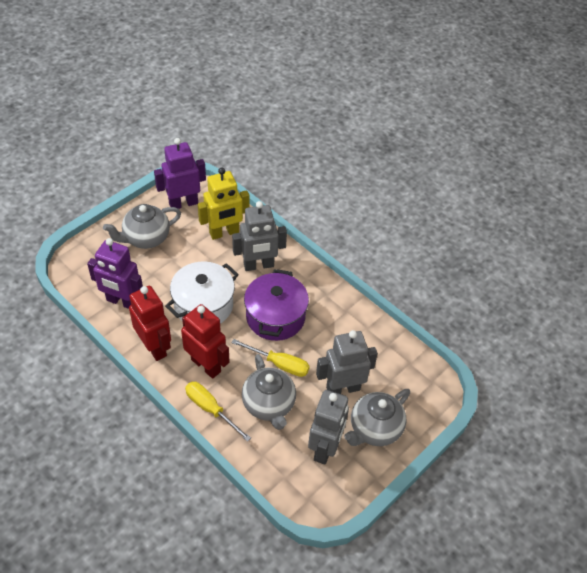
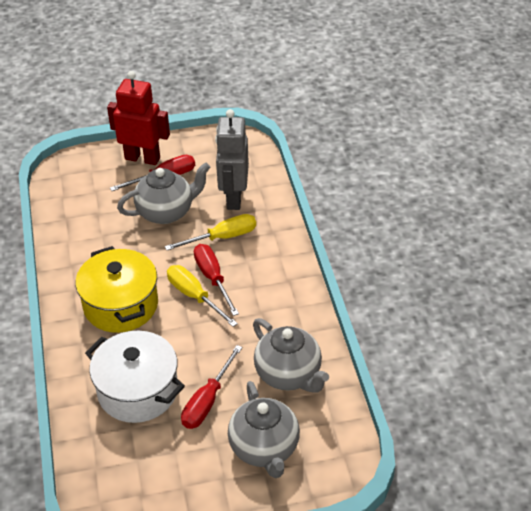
grey robot: [232,201,287,271] [308,390,349,465] [316,330,378,394] = 3 -> [215,109,249,210] = 1
purple pot: [244,269,309,341] = 1 -> none = 0
purple robot: [87,238,143,309] [154,138,206,209] = 2 -> none = 0
red robot: [129,286,171,361] [181,304,229,379] = 2 -> [107,71,170,165] = 1
red screwdriver: none = 0 -> [110,155,195,191] [181,345,242,429] [194,244,239,316] = 3
yellow pot: none = 0 -> [76,246,158,333] = 1
yellow robot: [198,168,250,240] = 1 -> none = 0

